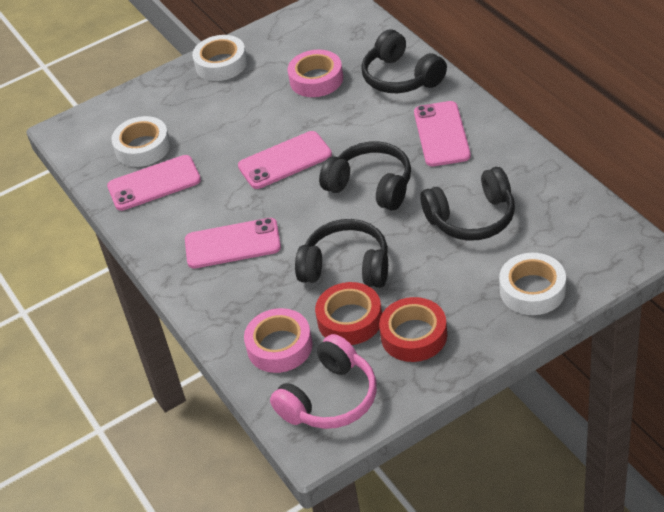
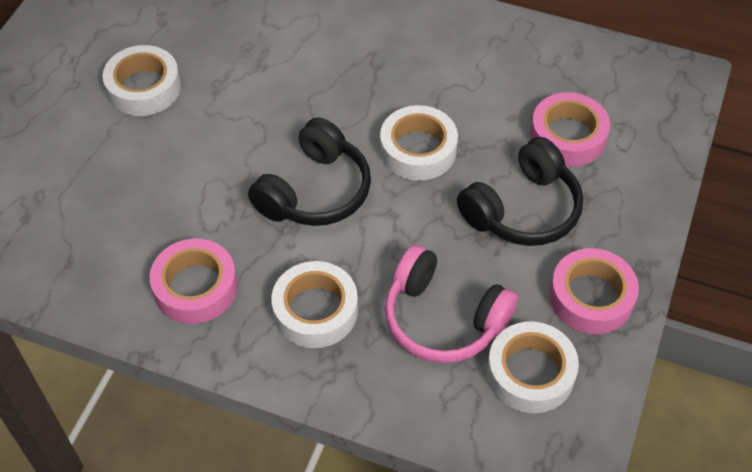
black headphones: [295,219,388,288] [319,142,411,211] [361,30,447,93] [420,167,515,241] = 4 -> [248,117,371,226] [457,137,583,246] = 2
pink phone: [107,155,201,211] [185,218,281,269] [238,131,332,189] [414,101,471,166] = 4 -> none = 0
pink tape: [244,308,313,373] [288,50,343,97] = 2 -> [149,239,238,324] [530,92,610,167] [549,248,639,334] = 3
red tape: [315,282,382,345] [379,297,447,362] = 2 -> none = 0
white tape: [111,116,171,167] [192,35,247,81] [499,253,566,315] = 3 -> [103,45,181,116] [271,261,358,348] [380,105,458,181] [487,322,579,413] = 4

